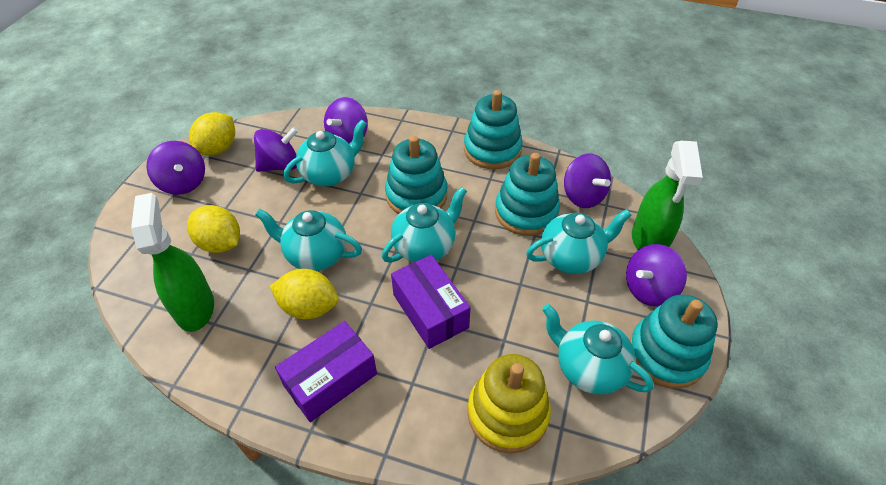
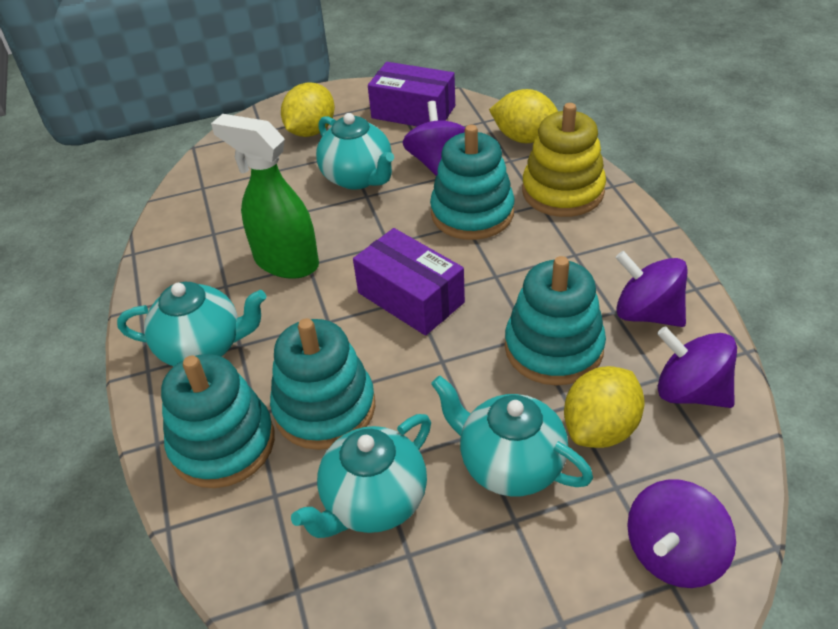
green spray bottle: [131,193,214,332] [632,141,703,250] = 2 -> [211,114,319,279] = 1
purple spinning top: [146,141,205,195] [254,127,298,172] [324,97,368,143] [564,154,611,208] [626,244,687,306] = 5 -> [402,101,466,176] [615,251,688,327] [627,479,736,588] [657,326,737,408] = 4
turquoise teapot: [255,209,362,271] [283,120,367,186] [382,187,467,263] [526,209,632,274] [542,304,654,395] = 5 -> [117,282,266,366] [291,414,431,538] [316,113,394,190] [431,376,593,496] = 4

